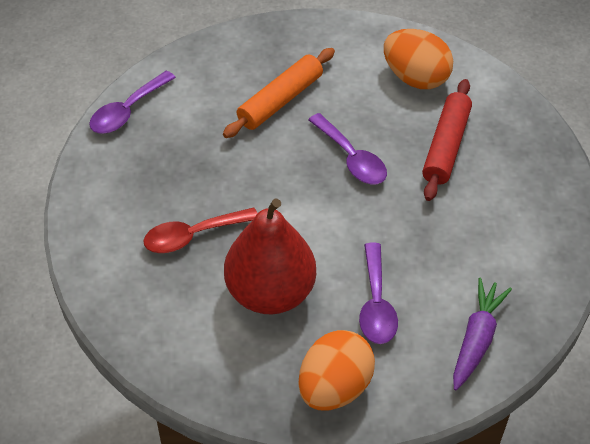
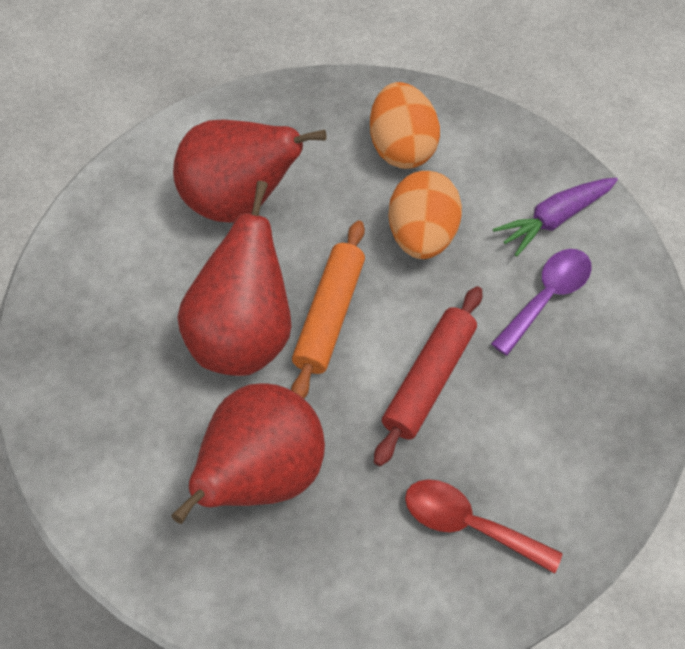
purple spoon: [89,71,176,134] [308,113,387,184] [359,243,398,344] = 3 -> [491,249,592,356] = 1
red pear: [224,199,316,314] = 1 -> [171,383,325,524] [173,119,326,223] [177,181,291,376] = 3

